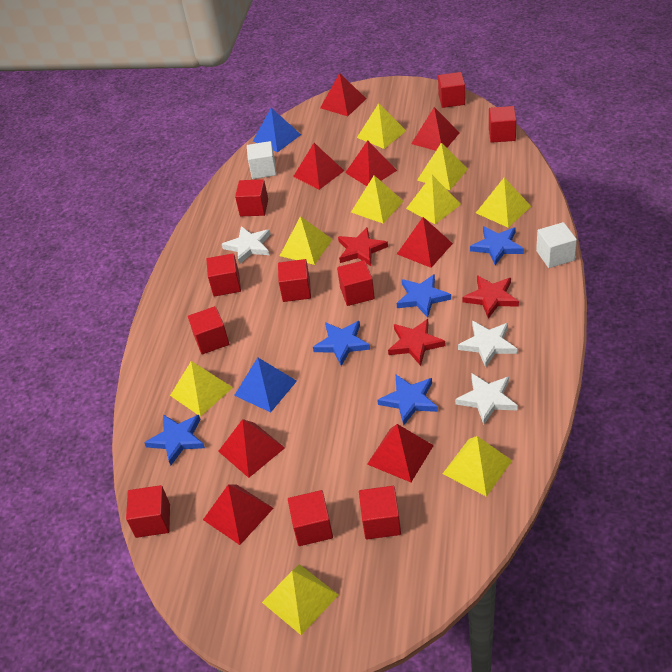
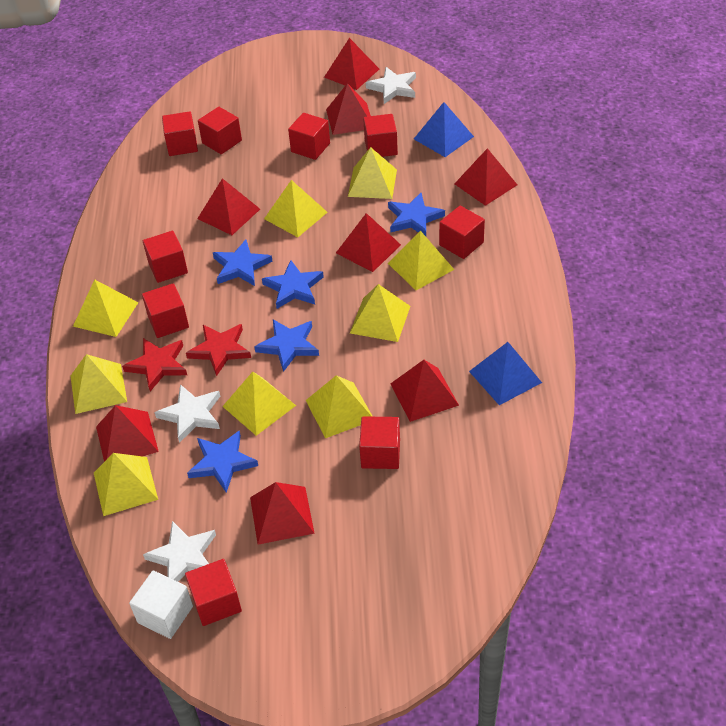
red cube: [126,485,170,538] [188,306,229,354] [206,253,241,297] [235,179,268,216] [278,259,311,302] [288,490,333,546] [337,260,375,306] [359,486,401,540] [438,72,465,108] [489,106,516,143] = 10 -> [142,283,189,338] [143,231,188,283] [162,111,198,156] [185,559,242,626] [198,107,242,154] [288,113,330,160] [359,416,400,469] [363,114,398,157] [439,206,485,259] = 9
red star: [338,227,388,266] [388,319,445,366] [462,275,519,319] = 3 -> [122,338,187,391] [186,324,251,376] = 2
white cube: [247,141,276,179] [536,222,577,268] = 2 -> [129,570,193,639] = 1

